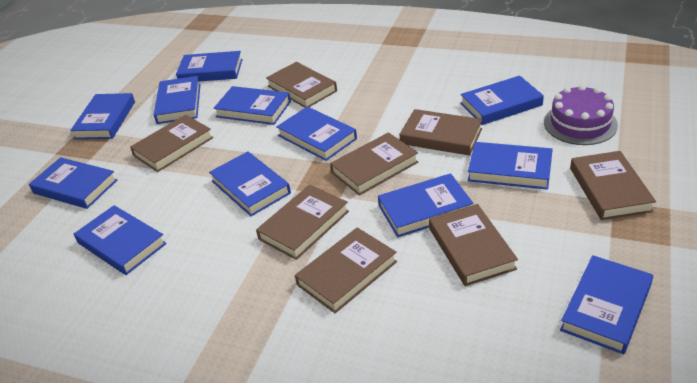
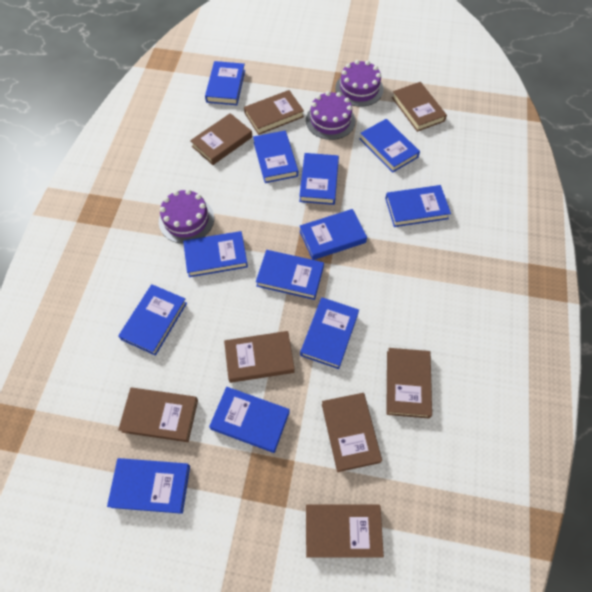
purple cake: [544,85,618,145] = 1 -> [159,189,214,244] [306,91,356,140] [335,60,384,107] = 3

